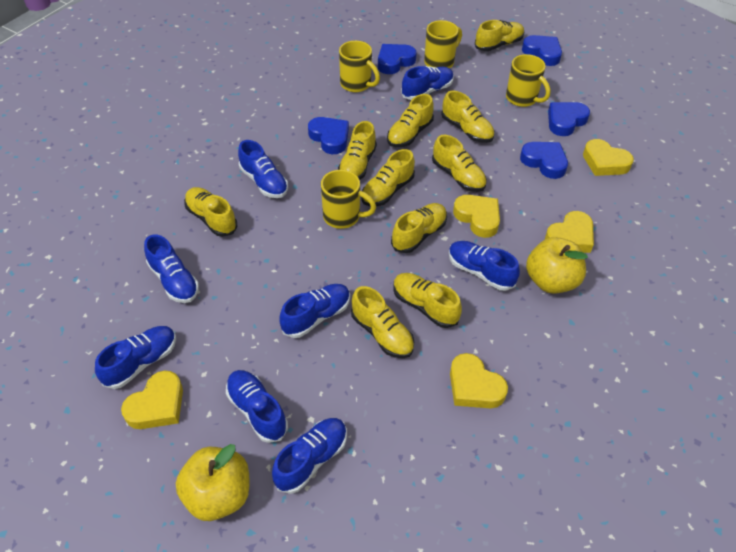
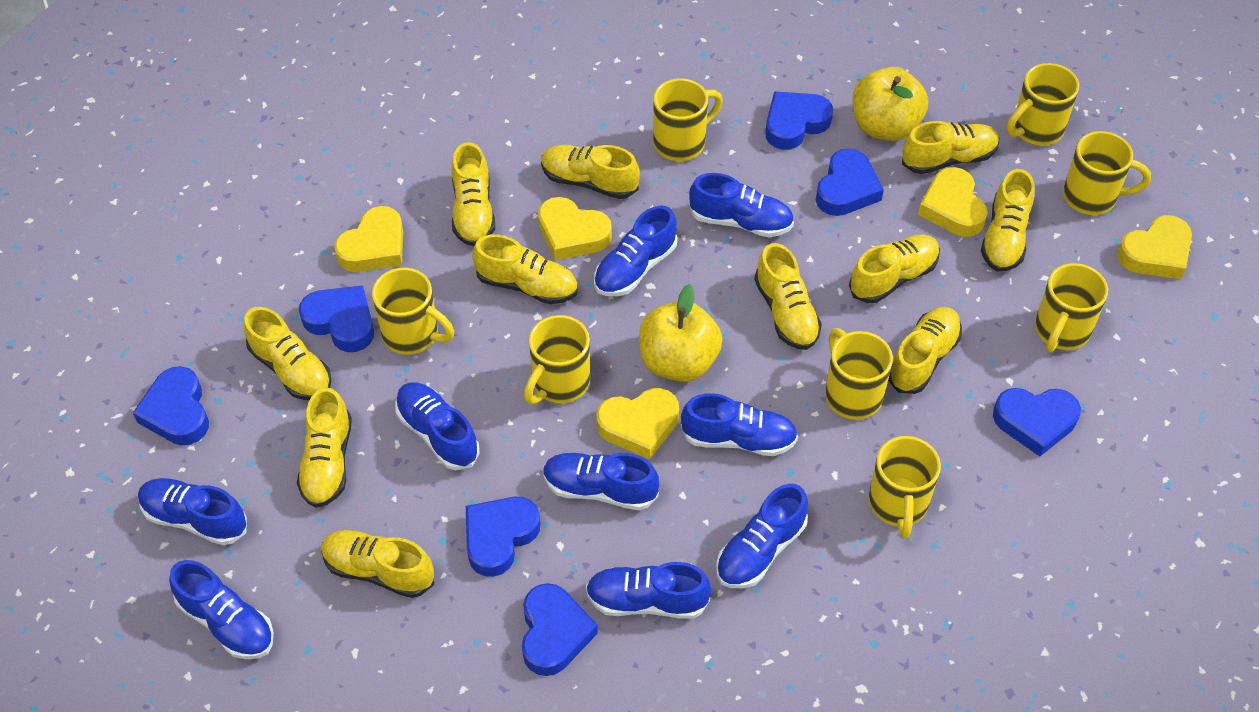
blue heart: [308,117,349,154] [378,44,417,74] [520,142,568,179] [522,35,562,66] [548,102,590,136] = 5 -> [133,366,209,445] [299,286,374,352] [466,497,540,577] [522,583,598,676] [765,91,833,150] [816,149,884,216] [993,388,1081,456] = 7
blue shoe: [95,326,176,389] [144,234,199,303] [226,370,288,443] [238,140,288,198] [272,418,347,494] [280,284,350,338] [401,66,454,100] [449,241,520,291] = 8 -> [138,478,247,545] [169,560,274,659] [395,382,480,470] [543,453,659,510] [586,562,711,619] [594,206,678,296] [681,393,798,456] [689,173,794,237] [716,484,808,588] = 9
yellow mug: [321,170,376,229] [339,41,380,92] [424,20,462,68] [506,54,551,107] = 4 -> [372,268,454,355] [524,315,590,404] [653,78,723,161] [825,328,893,420] [868,436,941,538] [1006,63,1079,146] [1035,263,1108,353] [1063,131,1151,215] = 8
yellow shoe: [184,187,237,237] [338,121,377,180] [351,286,414,358] [361,149,415,206] [387,94,434,147] [391,203,447,253] [393,273,462,328] [432,135,487,192] [441,91,494,143] [475,20,524,51] = 10 -> [243,307,332,400] [297,387,352,508] [321,530,434,598] [451,142,495,246] [473,235,578,304] [541,145,640,199] [754,243,822,350] [849,234,940,303] [888,307,962,394] [902,121,999,174] [981,169,1034,272] = 11

